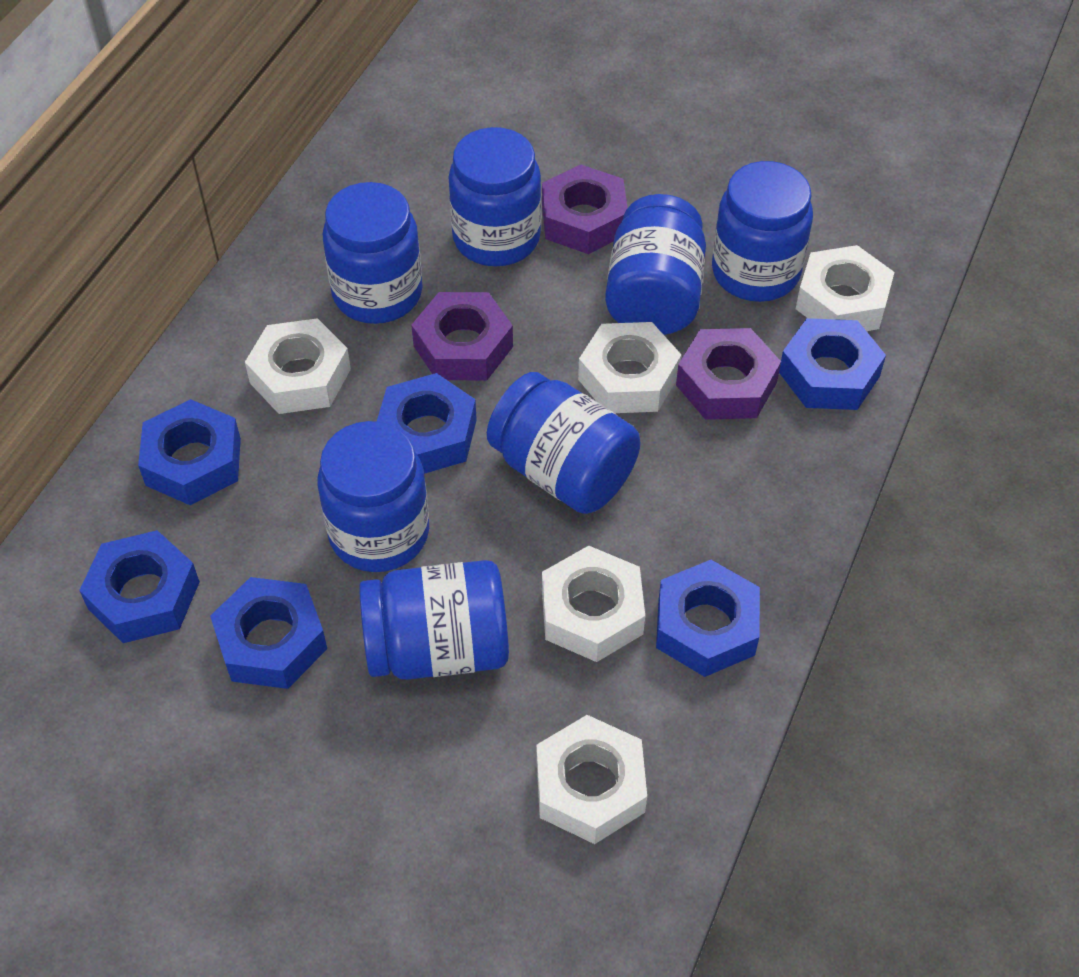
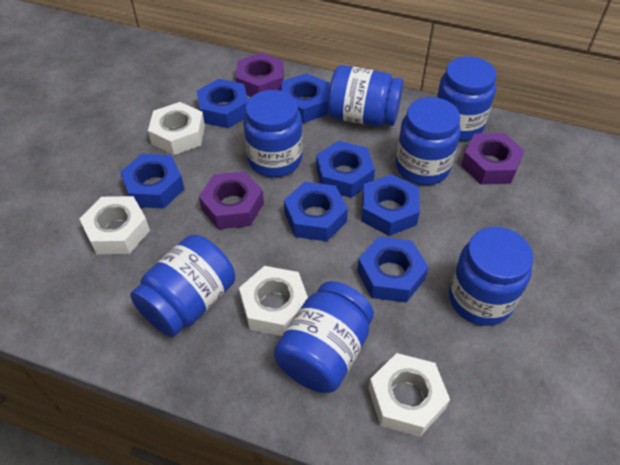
blue nut: [79,530,200,643] [138,399,241,505] [210,577,327,689] [377,373,477,474] [656,560,760,677] [779,318,886,410] = 6 -> [120,154,185,209] [197,79,248,128] [281,73,329,123] [284,182,348,241] [316,141,375,198] [357,237,429,303] [362,174,420,236] = 7
white nut: [245,318,351,414] [536,715,647,844] [542,546,645,662] [578,322,681,413] [796,245,894,331] = 5 -> [79,196,150,254] [148,102,205,155] [239,266,308,336] [368,353,450,437] = 4

